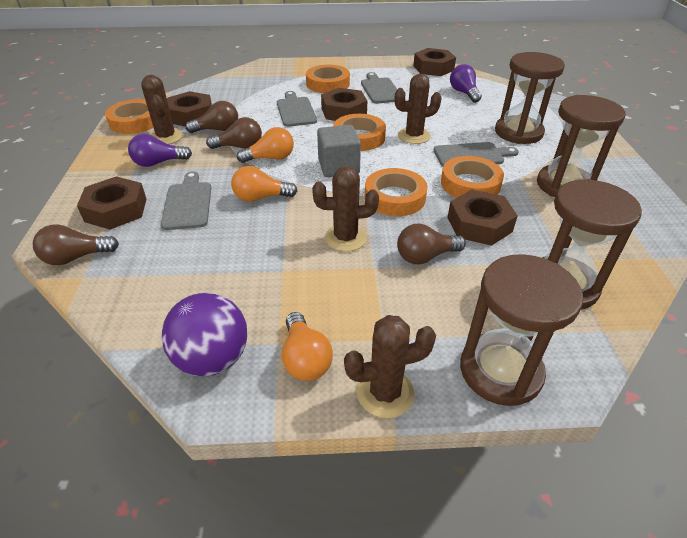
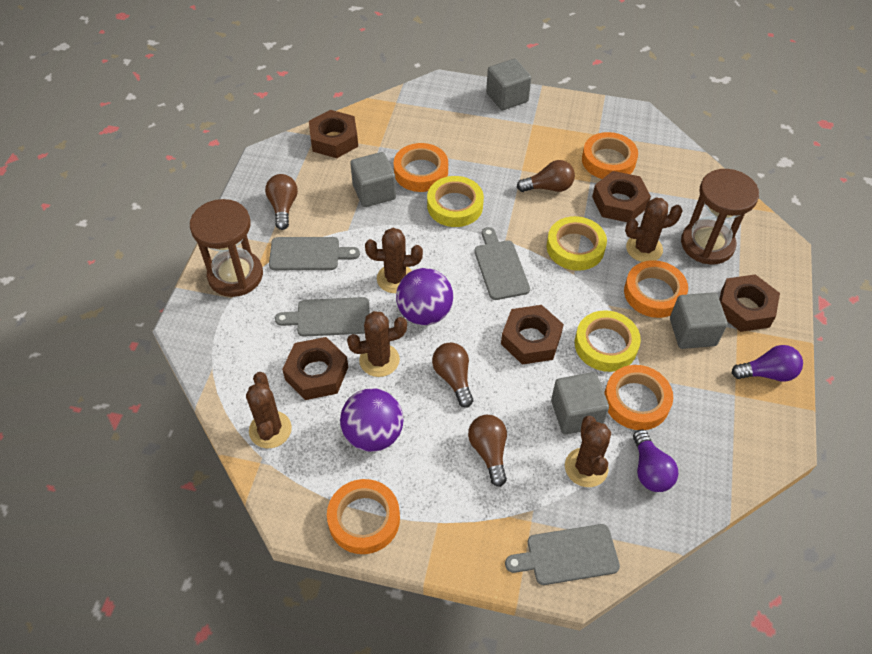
brown cactus: [141,75,183,144] [312,166,379,252] [344,315,436,418] [394,74,442,144] = 4 -> [246,372,292,448] [347,311,407,377] [365,228,423,293] [565,416,611,487] [625,197,683,262] = 5
brown hourglass: [460,254,583,406] [495,52,565,144] [537,95,625,197] [542,179,642,310] = 4 -> [190,199,263,297] [681,169,759,265] = 2
grey cube: [317,125,361,177] = 1 -> [350,152,396,207] [486,59,531,110] [551,372,609,434] [670,292,728,349] = 4
orange light bulb: [231,166,297,202] [237,127,294,163] [282,312,333,381] = 3 -> none = 0
purple ball: [161,293,248,376] = 1 -> [340,388,403,452] [396,268,453,325] = 2
yellow tape: none = 0 -> [427,176,484,227] [547,216,607,271] [575,310,641,372] = 3

